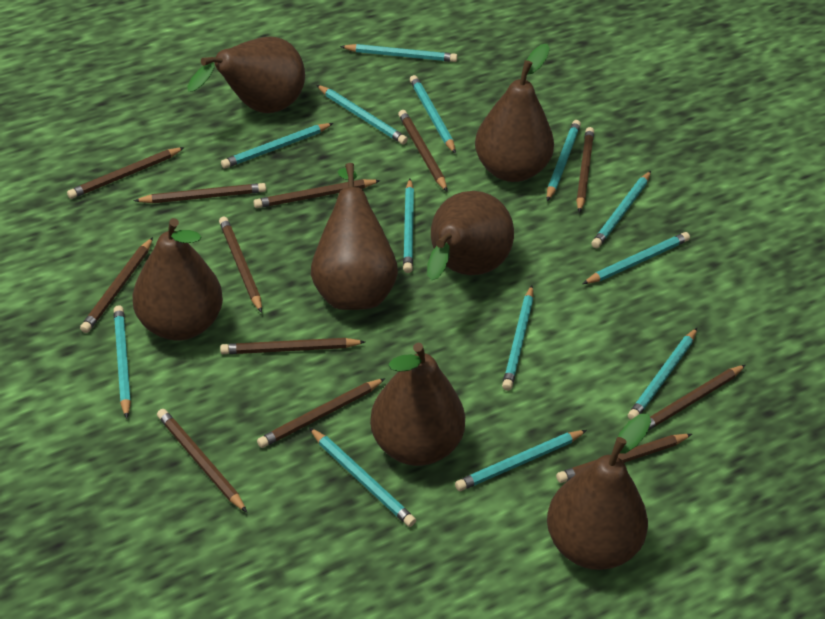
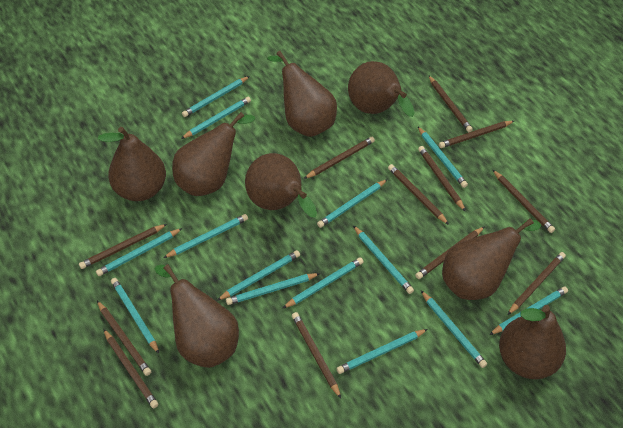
brown pear: [132,218,223,341] [187,36,305,113] [311,163,398,310] [370,343,465,466] [427,191,514,280] [475,44,554,182] [547,414,651,570] = 7 -> [98,127,166,201] [155,264,239,368] [172,112,255,196] [245,153,317,218] [267,51,337,137] [348,61,414,117] [442,218,541,300] [499,305,566,379] = 8
turquoise pencil: [114,305,131,419] [221,123,333,169] [309,427,416,527] [317,85,408,145] [340,44,457,62] [403,179,414,273] [410,75,456,154] [455,430,587,491] [502,285,534,391] [547,120,581,201] [582,232,690,284] [591,171,651,248] [628,328,697,420] = 13 -> [96,228,183,276] [111,278,159,354] [163,214,248,258] [181,97,251,139] [182,76,250,117] [217,250,300,300] [226,273,320,305] [282,257,364,309] [317,179,388,228] [337,329,428,374] [353,225,414,294] [418,127,468,188] [421,291,487,368] [489,286,568,335] = 14

